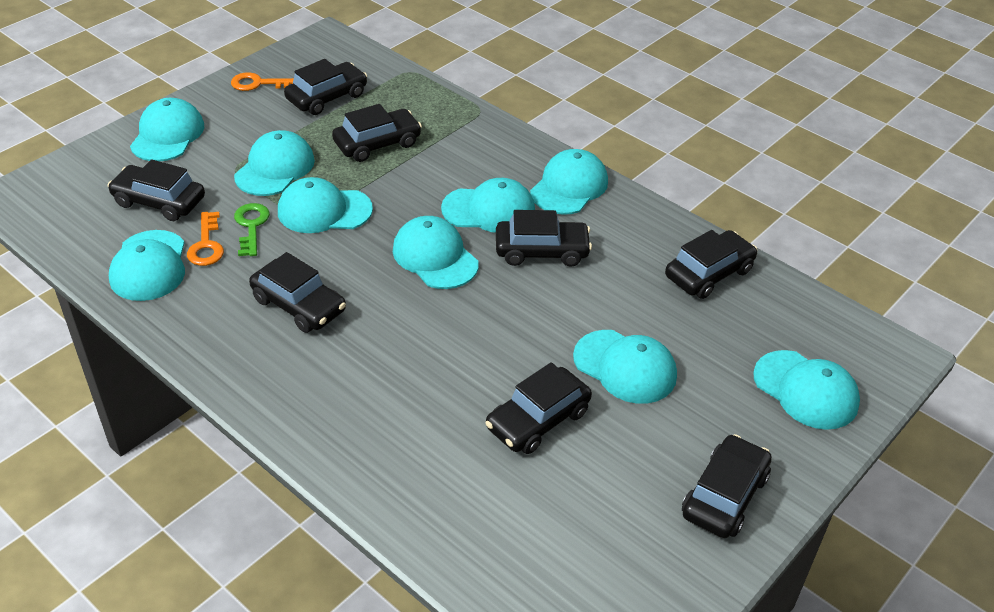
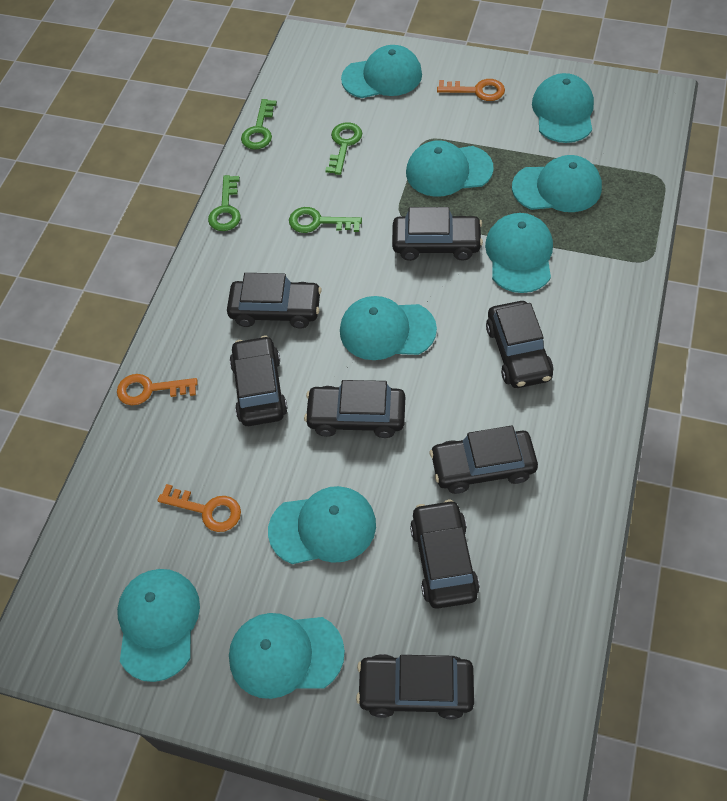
green key: [234,203,270,256] = 1 -> [208,175,241,231] [241,99,277,150] [289,207,362,233] [325,122,362,175] = 4
orange key: [187,212,224,266] [231,72,294,91] = 2 -> [117,374,198,405] [158,484,241,532] [437,79,505,101] = 3

